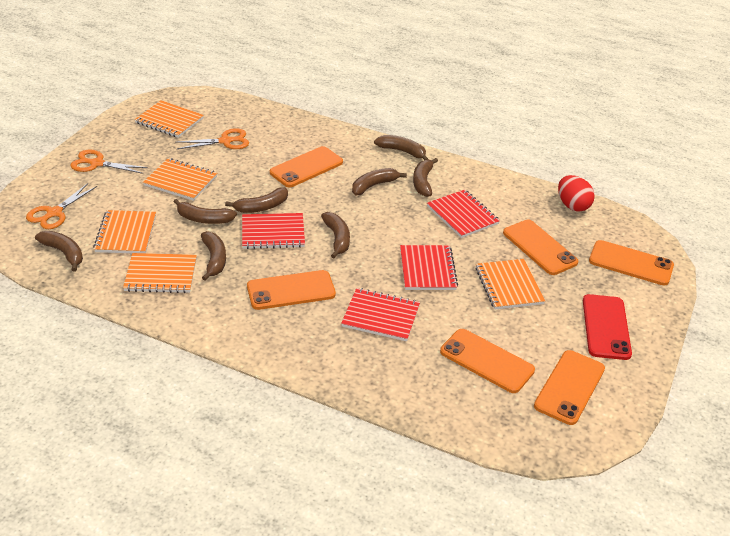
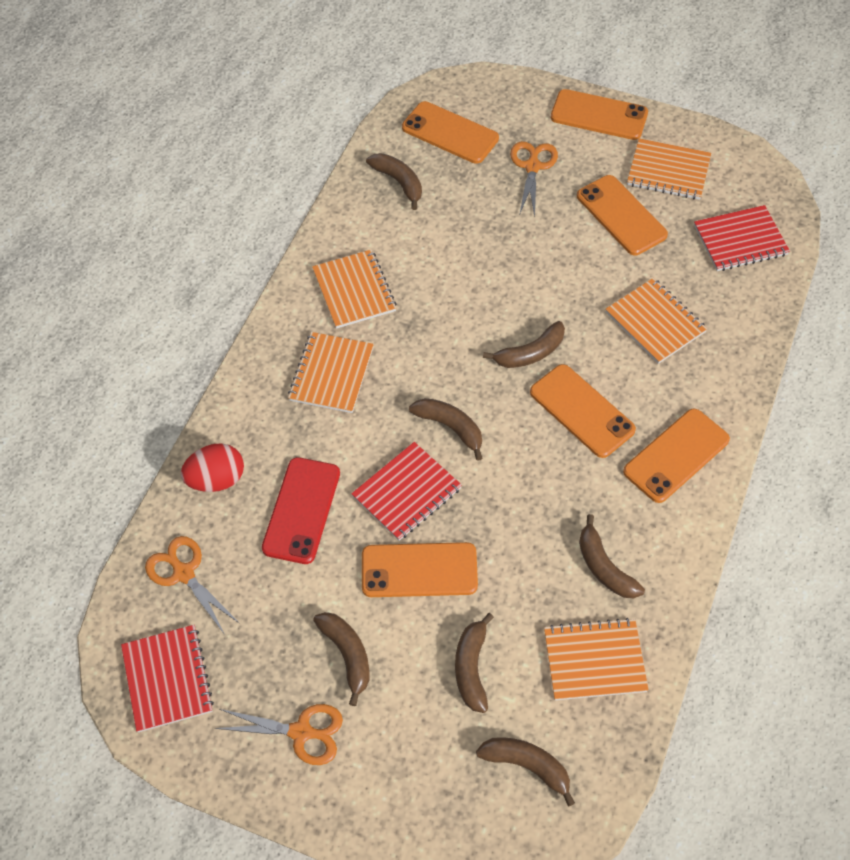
brown banana: [35,231,83,272] [173,199,237,224] [201,231,226,281] [225,187,288,213] [321,212,350,258] [352,168,407,195] [374,135,428,160] [413,158,438,197] = 8 -> [313,612,370,706] [366,153,422,210] [409,398,482,461] [455,613,494,713] [476,737,575,806] [483,321,565,368] [579,514,645,598] = 7
red notebook: [242,213,305,249] [341,288,420,341] [400,245,458,290] [427,189,500,238] = 4 -> [121,625,214,732] [351,442,462,541] [694,205,790,271] = 3

